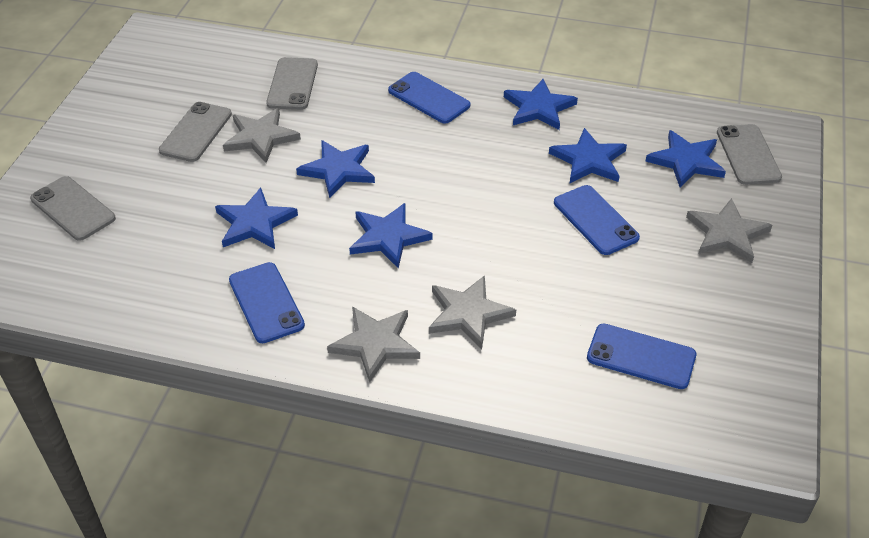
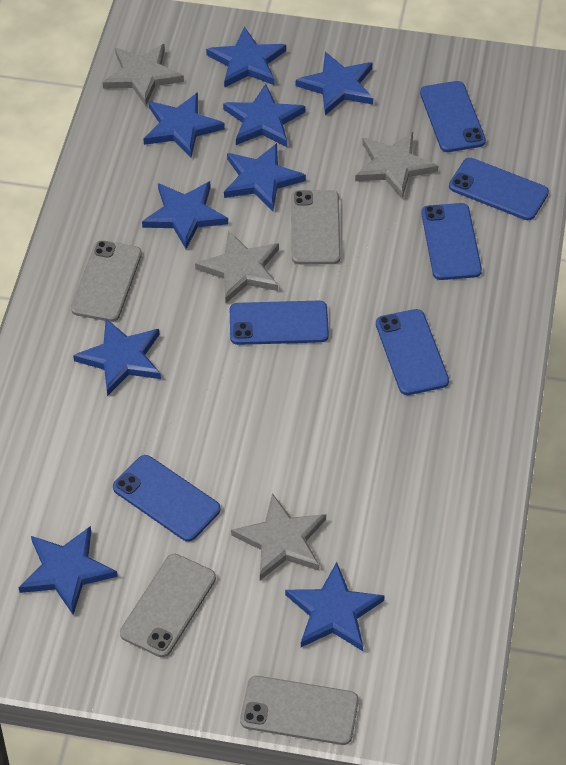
blue phone: [229,262,305,343] [388,72,470,124] [554,185,640,255] [587,323,696,389] = 4 -> [113,455,221,542] [230,301,329,345] [376,309,449,395] [420,81,486,152] [421,203,482,280] [449,158,549,220] = 6
blue star: [215,188,298,249] [296,140,375,198] [349,203,433,269] [504,79,578,130] [549,128,627,183] [645,130,726,187] = 6 -> [18,526,118,615] [73,319,161,396] [142,181,228,249] [143,92,225,158] [206,27,286,88] [223,84,305,147] [224,143,306,211] [285,562,385,651] [296,52,373,115] = 9

